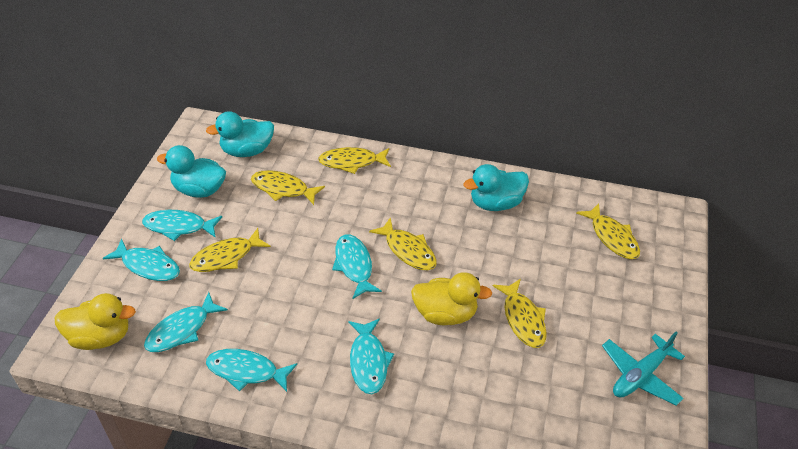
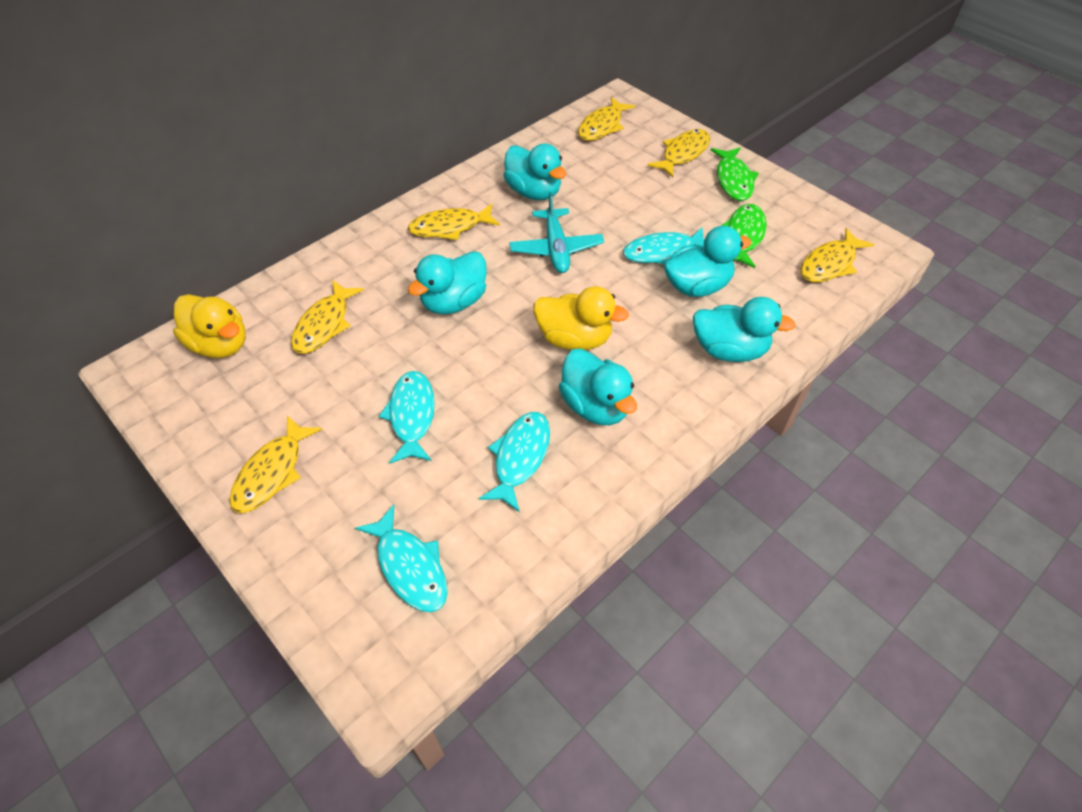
green fish: none = 0 -> [711,148,759,201] [721,204,767,268] = 2
turquoise duck: [157,145,226,198] [206,111,274,157] [463,164,529,211] = 3 -> [408,251,487,315] [503,143,566,200] [559,349,637,425] [664,226,751,297] [693,297,796,362] = 5
turquoise fish: [103,238,180,281] [142,210,222,241] [144,292,228,352] [206,349,297,392] [332,234,382,299] [348,319,394,394] = 6 -> [355,504,448,612] [379,371,435,464] [479,412,550,512] [623,227,705,264] = 4

